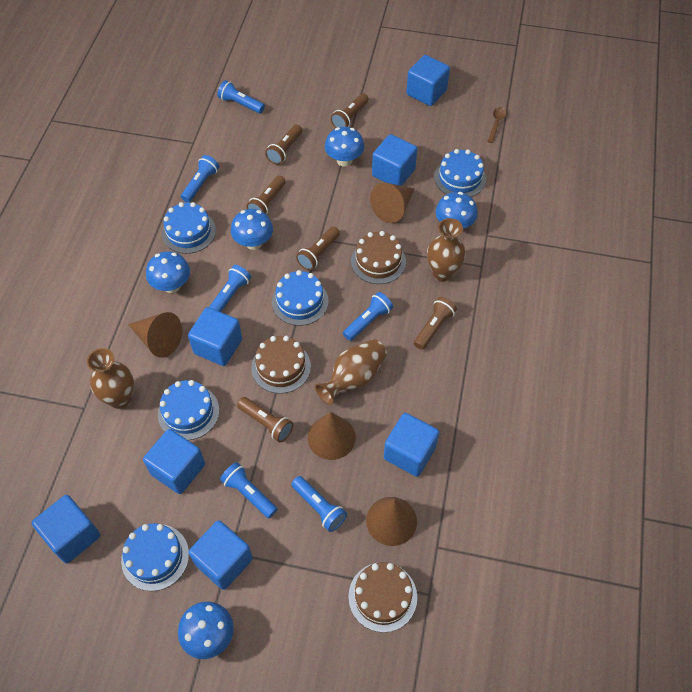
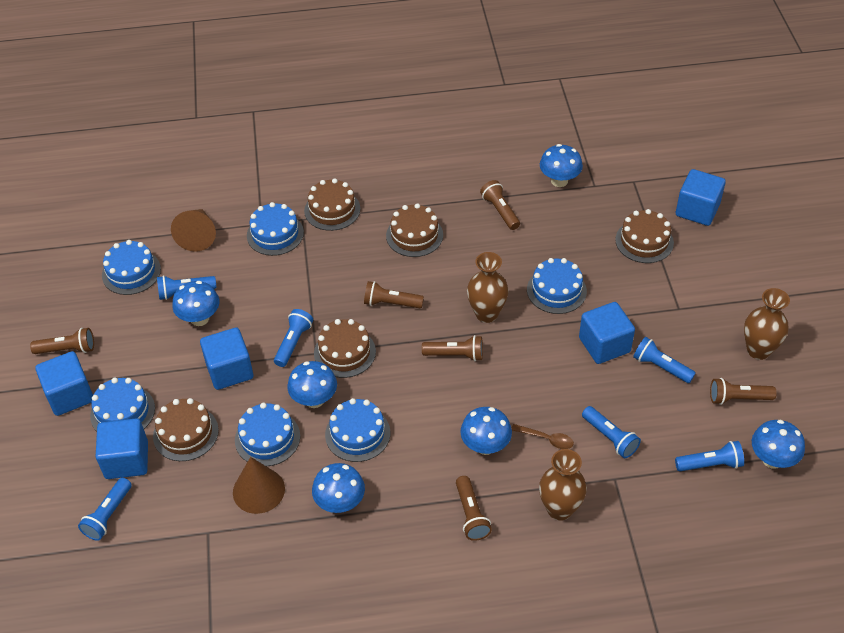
blue cake: [121,523,189,591] [158,380,219,440] [162,202,216,254] [272,270,329,326] [434,149,486,197] = 5 -> [90,377,155,431] [102,240,161,295] [235,403,300,466] [247,202,304,256] [325,398,390,462] [527,258,587,314] = 6
blue cube: [32,495,100,563] [143,429,205,494] [188,307,242,366] [188,520,253,590] [372,134,417,186] [384,413,439,477] [406,55,450,106] = 7 -> [35,351,93,416] [96,418,148,479] [200,327,253,390] [579,302,635,364] [676,169,726,226] = 5
blue mushroom: [146,251,190,293] [178,602,234,659] [231,209,273,250] [325,127,364,167] [435,192,478,229] = 5 -> [172,281,219,326] [287,361,337,408] [312,463,365,513] [460,407,512,455] [540,144,583,187] [752,420,805,469] = 6
brown cake: [251,336,311,394] [348,562,417,632] [351,231,406,284] = 3 -> [153,398,219,461] [304,178,360,231] [314,319,376,378] [386,203,443,257] [615,209,674,263] = 5
brown cone: [128,312,182,358] [308,412,356,460] [366,497,417,546] [370,183,415,223] = 4 -> [171,209,216,251] [233,457,285,514] = 2

